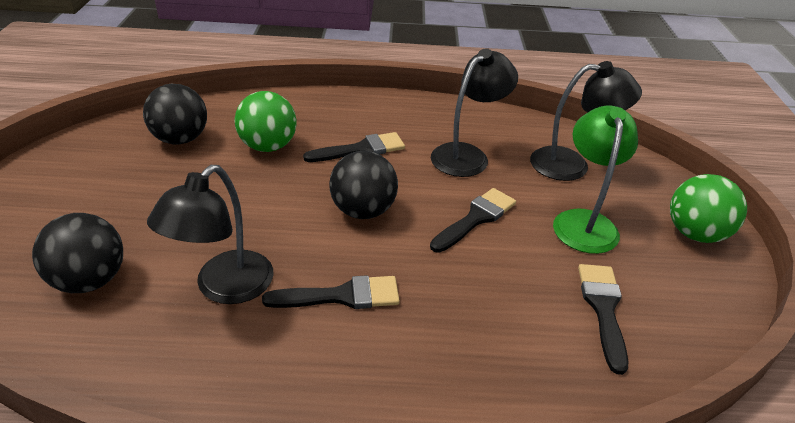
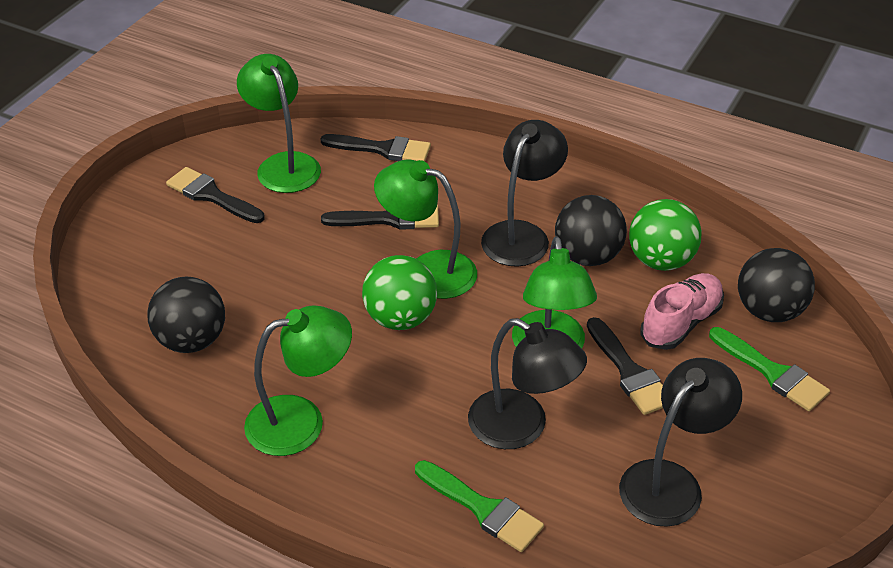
green brush: none = 0 -> [415,460,544,552] [709,327,830,411] = 2
green lamp: [553,106,638,254] = 1 -> [237,54,321,193] [244,305,352,456] [374,160,477,299] [512,236,597,348] = 4
pink shoe: none = 0 -> [641,273,724,350] = 1

